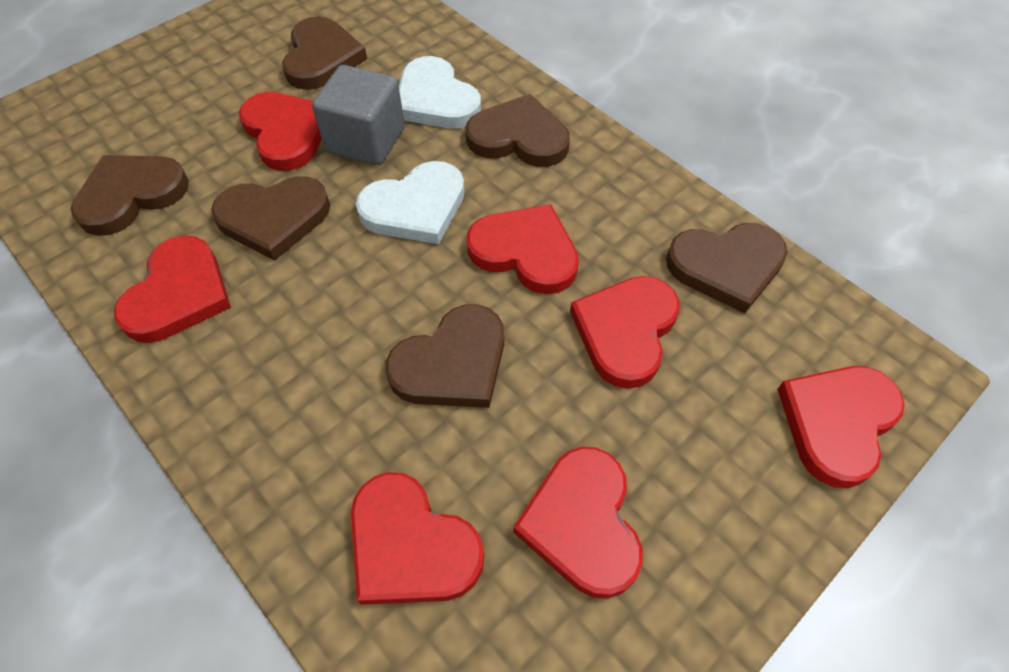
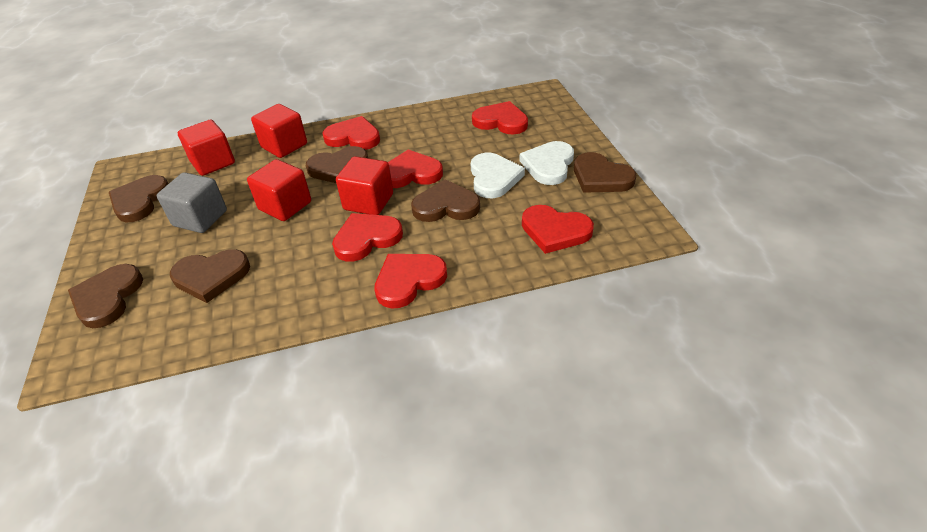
red cube: none = 0 -> [177,120,235,176] [247,159,311,221] [251,104,307,158] [336,156,393,215] = 4
red heart: [114,236,231,343] [239,92,322,171] [351,472,484,605] [466,204,579,294] [513,447,643,599] [570,276,680,389] [777,366,905,488] = 7 -> [322,116,380,150] [332,213,403,262] [374,254,447,308] [388,149,443,188] [472,101,528,134] [522,205,594,254] = 6

